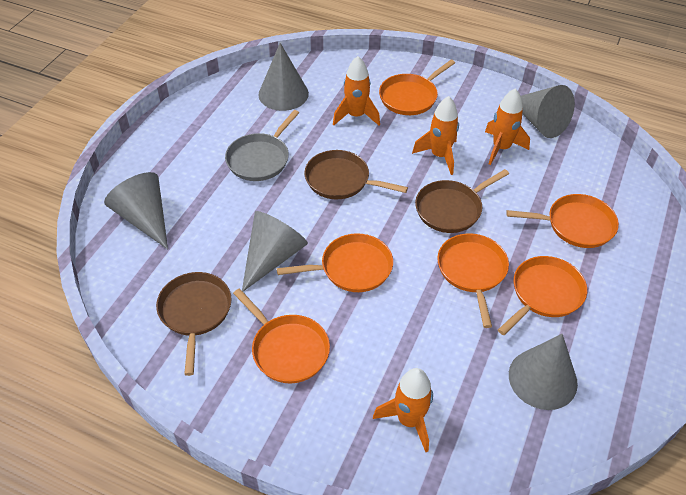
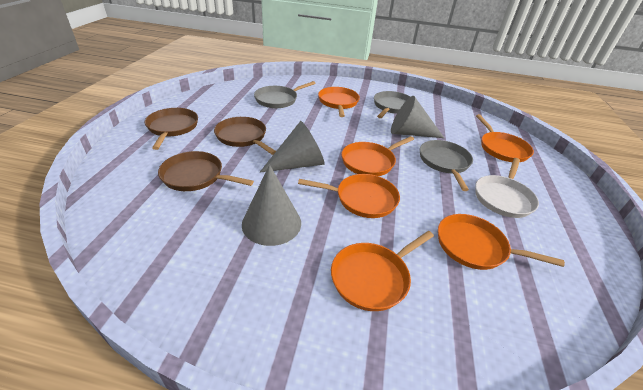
grey cone: [104,172,168,249] [242,211,308,292] [258,43,309,111] [509,334,578,410] [521,85,575,138] = 5 -> [242,165,301,246] [260,121,325,173] [391,96,444,138] = 3
grey pan: [225,110,299,181] = 1 -> [254,81,316,108] [374,91,410,118] [420,140,473,191] = 3
orange rocket: [333,56,380,125] [373,368,433,452] [412,96,459,175] [485,88,530,165] = 4 -> none = 0
white pan: none = 0 -> [475,158,539,218] = 1

